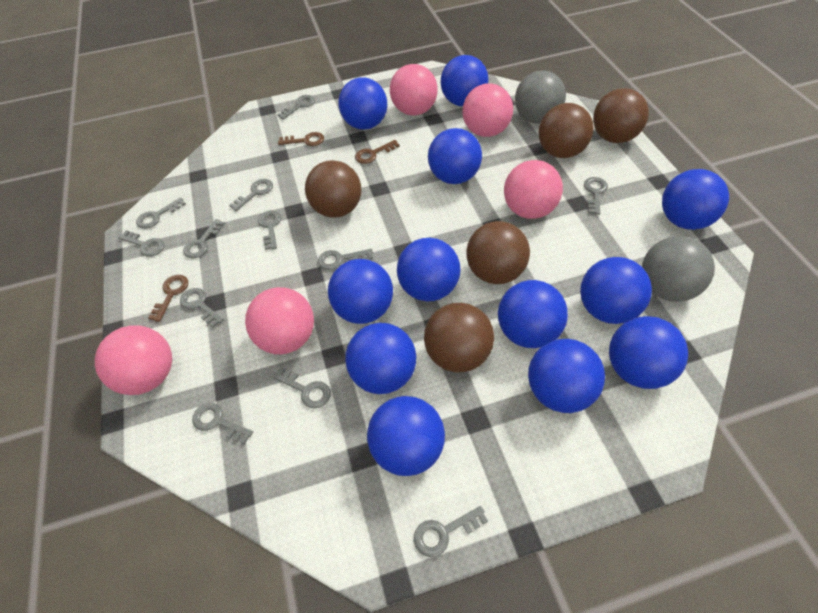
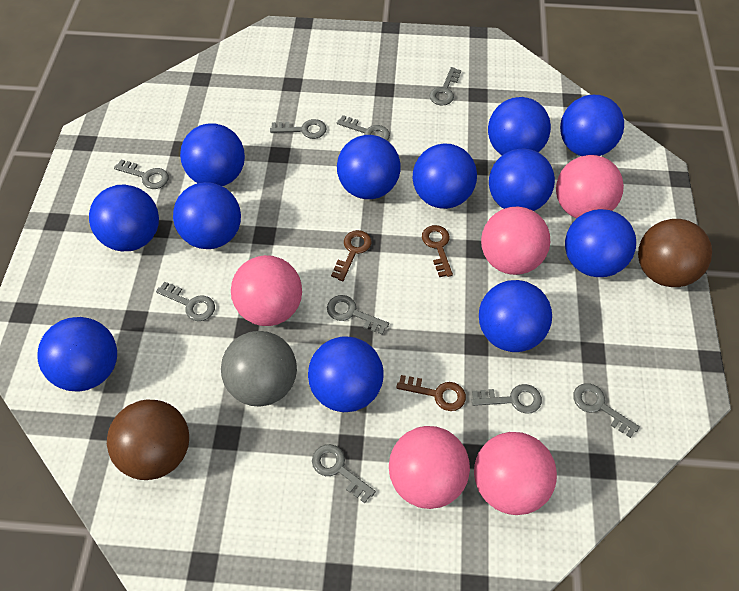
brown ball: [305,160,361,218] [424,303,494,372] [466,221,530,284] [539,103,594,158] [593,88,649,143] = 5 -> [107,400,189,480] [638,219,712,287] = 2
grey ball: [515,71,566,124] [642,236,715,302] = 2 -> [221,331,297,406] = 1
grey key: [118,230,165,257] [136,197,186,229] [180,288,224,327] [183,219,225,258] [192,403,253,444] [229,179,273,211] [258,210,281,250] [272,367,331,408] [277,95,315,120] [318,249,373,270] [414,506,488,557] [584,177,608,215] = 12 -> [114,159,169,189] [156,282,215,321] [270,119,327,139] [312,444,376,503] [327,295,389,335] [337,115,390,140] [429,67,461,106] [472,384,542,414] [573,383,640,438] = 9

